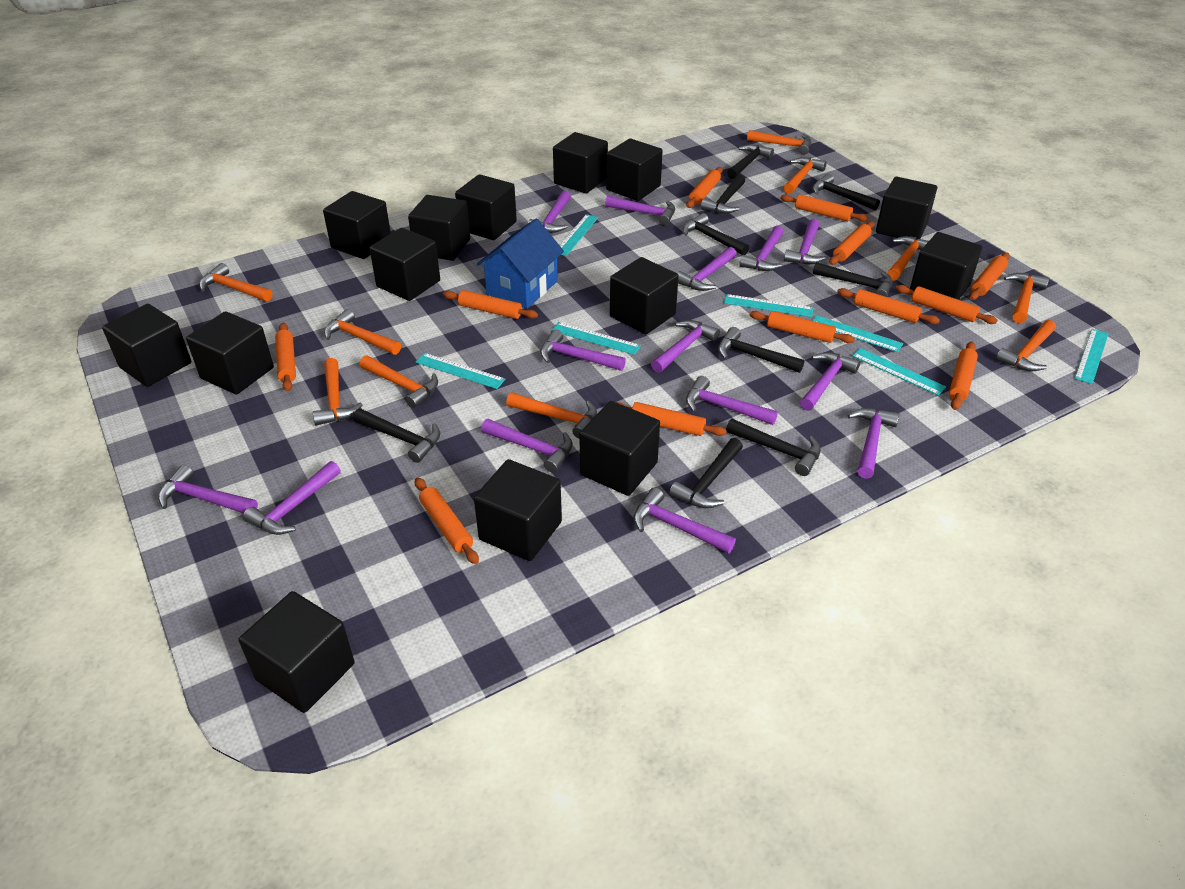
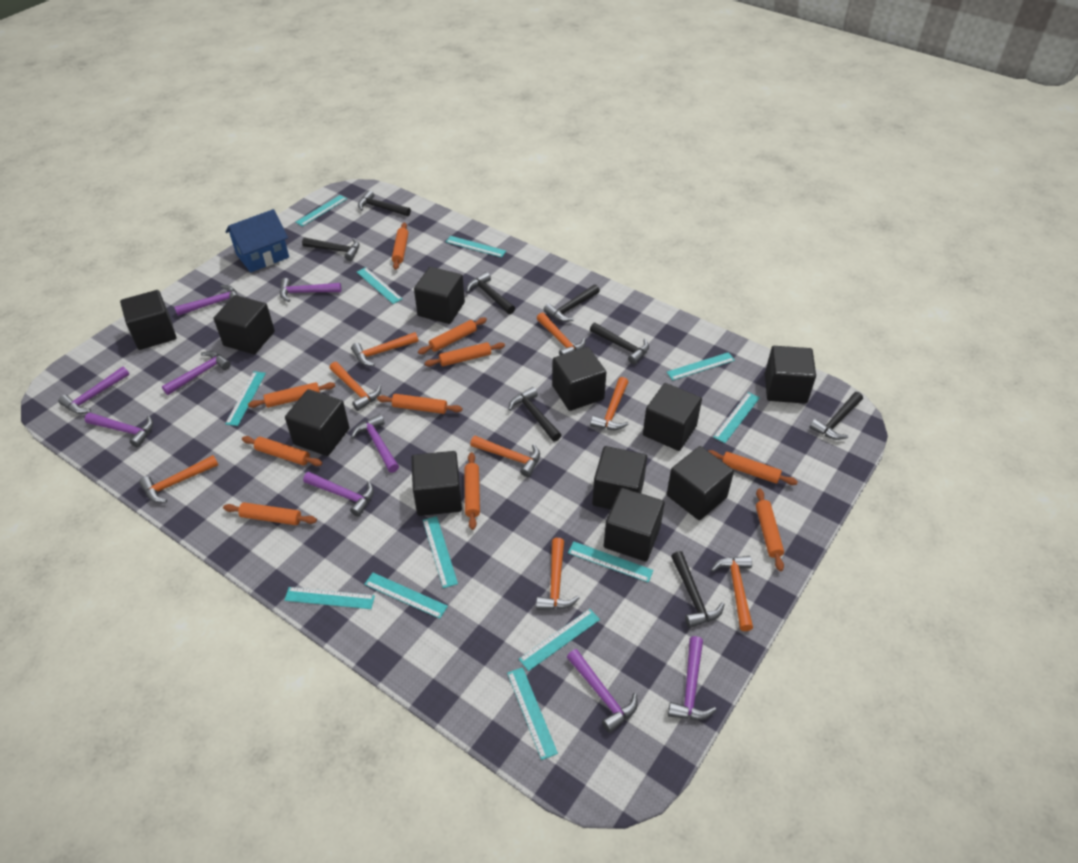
black cube: [102,304,191,387] [186,311,274,395] [239,591,355,713] [323,191,391,259] [369,228,440,301] [408,195,470,261] [455,174,517,240] [474,459,562,561] [553,132,608,193] [579,401,660,496] [606,138,663,201] [610,257,679,334] [876,177,937,240] [910,232,982,300] = 14 -> [120,290,176,350] [214,295,275,354] [285,389,349,456] [411,451,462,516] [414,267,465,324] [552,347,606,411] [592,446,647,509] [604,488,665,561] [643,383,702,451] [667,446,734,520] [765,346,816,404] = 11
black hammer: [353,409,440,463] [669,438,743,509] [683,213,749,255] [701,175,745,214] [718,327,804,373] [726,419,821,476] [727,144,774,179] [812,174,880,210] [813,262,892,297] = 9 -> [302,238,360,261] [358,190,411,216] [466,272,515,314] [508,387,561,442] [544,284,600,322] [590,323,649,364] [671,551,725,628] [809,392,863,440] = 8
orange hammer: [199,263,272,302] [313,358,363,426] [324,309,401,355] [360,355,438,408] [506,392,597,439] [747,130,811,155] [784,157,827,194] [887,236,929,281] [996,320,1056,371] [1004,273,1050,323] = 10 -> [139,455,218,503] [330,362,381,411] [351,332,418,366] [470,436,540,477] [536,538,579,610] [537,313,586,355] [590,377,628,430] [711,556,753,631] = 8
orange rolling pin: [275,322,296,392] [415,477,479,564] [443,290,538,319] [616,402,727,436] [686,167,723,208] [750,311,855,343] [781,194,869,222] [829,221,875,265] [837,288,940,324] [895,285,998,324] [949,341,978,410] [969,252,1010,300] = 12 -> [223,502,317,525] [242,436,322,466] [248,382,335,408] [377,394,462,414] [392,222,408,270] [418,317,487,354] [425,342,505,366] [464,452,480,530] [709,450,798,485] [756,488,784,571] = 10
purple hammer: [158,465,258,514] [243,461,341,535] [481,419,573,473] [528,191,571,233] [540,329,626,371] [605,196,675,225] [633,487,736,554] [651,320,720,373] [677,247,737,291] [686,376,778,425] [739,226,784,271] [784,219,826,264] [800,352,860,411] [847,408,899,479] = 14 -> [58,367,129,414] [85,413,153,448] [162,351,231,395] [174,285,238,316] [280,278,341,302] [303,472,374,517] [351,414,399,473] [567,649,638,733] [668,636,716,720] = 9
turquoise ruler: [416,353,505,389] [551,322,641,355] [560,214,598,256] [724,294,814,317] [813,315,903,352] [852,348,946,396] [1075,329,1109,384] = 7 -> [225,371,266,426] [284,587,375,609] [295,195,347,226] [357,267,403,304] [364,573,448,619] [423,516,458,588] [446,236,506,257] [507,667,558,760] [519,609,600,671] [568,541,653,582] [667,352,735,380] [713,392,760,443] = 12

